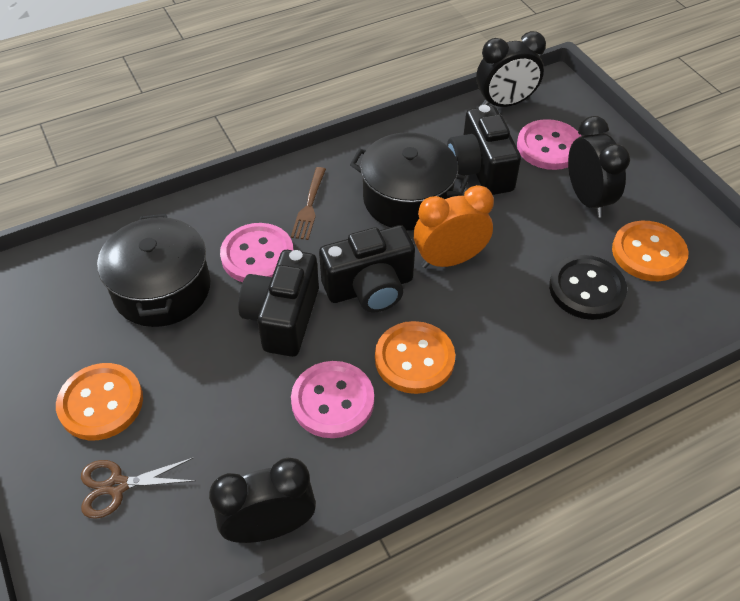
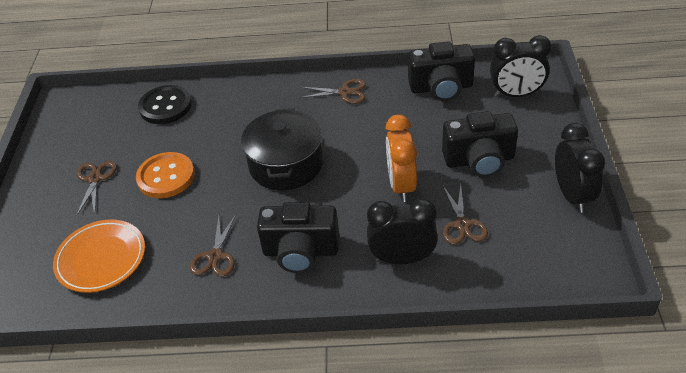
black pot: [97,214,210,327] [350,132,469,231] = 2 -> [241,108,323,191] = 1
brown fork: [291,167,326,240] = 1 -> none = 0
brown scissors: [81,457,196,519] = 1 -> [76,161,117,216] [190,215,236,277] [299,79,366,104] [443,185,488,245] = 4
orange button: [56,363,143,440] [375,321,455,394] [612,221,688,281] = 3 -> [136,152,195,198] = 1
orange plate: none = 0 -> [53,220,145,293] = 1
pink button: [220,223,294,282] [291,361,374,438] [517,119,581,170] = 3 -> none = 0

